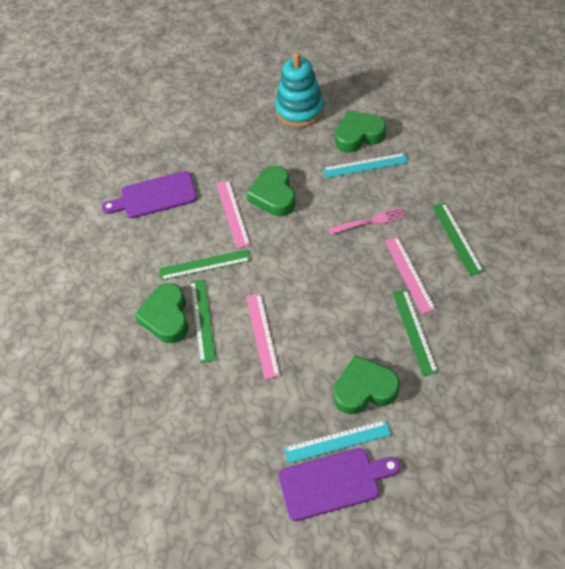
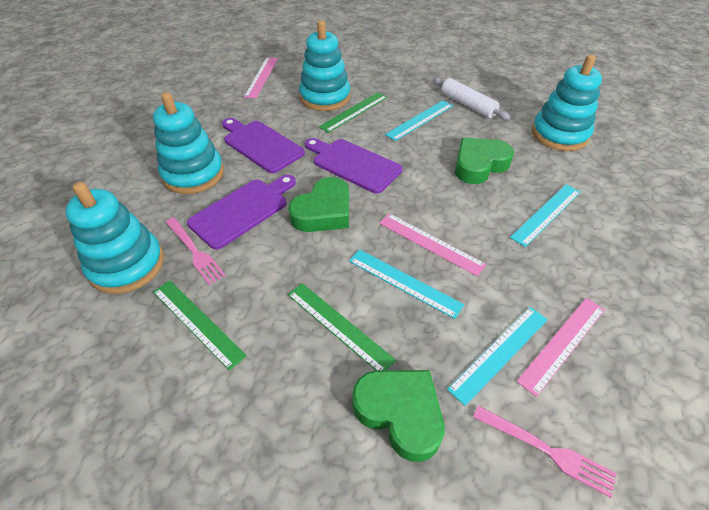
green heart: [134,283,189,343] [247,166,295,216] [334,355,400,414] [335,110,386,153] = 4 -> [288,177,349,232] [352,370,444,462] [455,137,514,184] = 3
green ruler: [159,249,251,280] [190,279,216,363] [392,289,438,376] [432,203,484,276] = 4 -> [153,280,247,371] [288,283,396,370] [319,92,388,133] = 3
pink fork: [328,207,406,235] = 1 -> [166,217,226,285] [473,406,617,498] = 2
purple cutting board: [102,171,197,218] [278,448,400,521] = 2 -> [187,175,296,250] [222,118,305,173] [305,138,402,194] = 3
turquoise ruler: [284,420,391,463] [323,153,408,178] = 2 -> [349,249,464,319] [385,100,453,141] [447,307,548,406] [510,184,581,247] = 4
turquoise stacking toy: [275,52,324,127] = 1 -> [65,182,164,294] [153,92,224,194] [299,21,350,111] [532,55,602,151] = 4
white rolling pin: none = 0 -> [433,77,511,120] = 1

